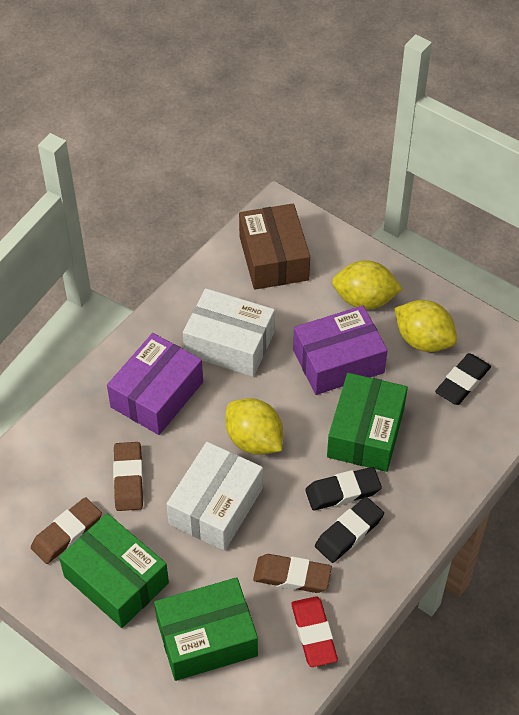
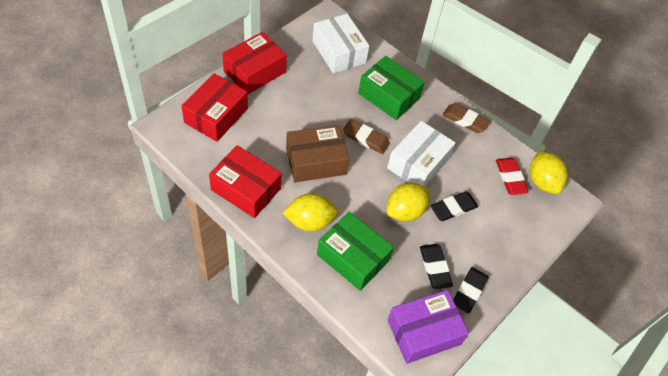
brown eraser: [31,497,102,564] [113,442,143,511] [253,554,332,593] = 3 -> [343,119,390,154] [442,103,490,133] = 2
green box: [59,513,169,628] [154,577,258,681] [327,373,408,472] = 3 -> [317,212,394,291] [358,56,425,120] = 2
purple box: [107,333,203,435] [293,306,388,395] = 2 -> [387,290,469,364] = 1
red box: none = 0 -> [181,73,248,142] [209,145,282,218] [222,32,287,94] = 3

